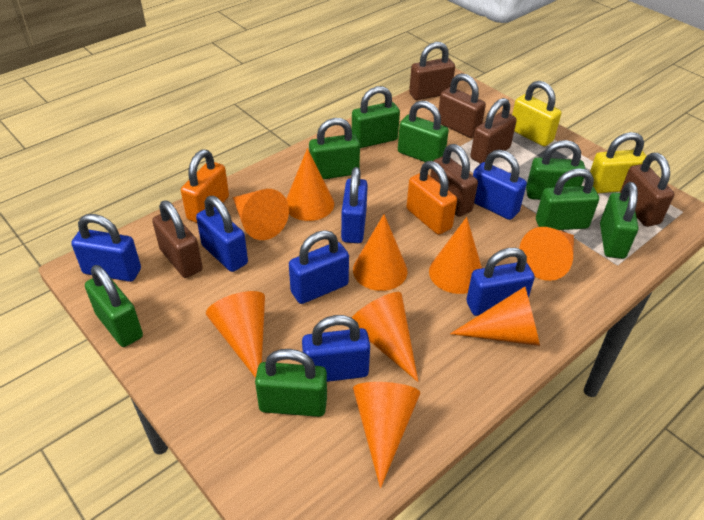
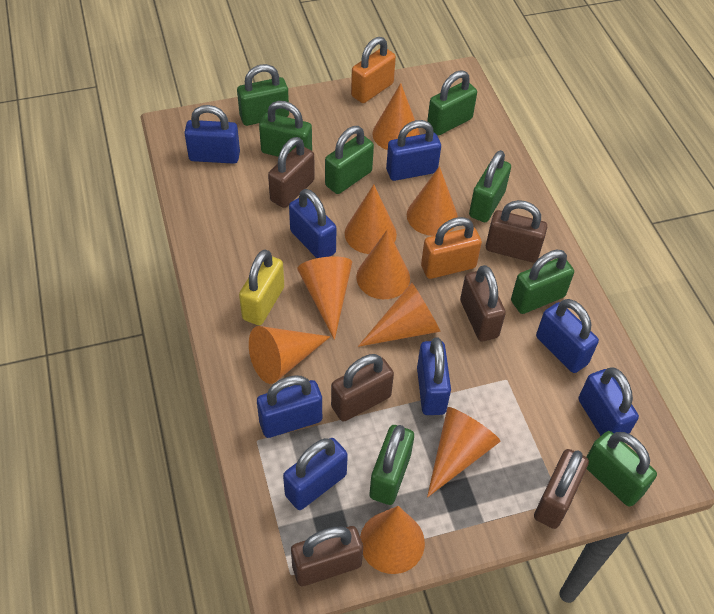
blue padlock: [71,214,141,282] [196,196,248,272] [289,230,349,304] [302,315,370,382] [341,167,368,243] [467,248,535,316] [473,150,527,220] = 7 -> [184,105,240,164] [257,375,322,438] [283,438,348,510] [289,189,336,258] [386,120,441,181] [417,338,451,415] [536,299,599,373] [579,368,639,436] = 8
yellow padlock: [512,81,561,146] [590,132,646,193] = 2 -> [239,250,284,325] = 1

